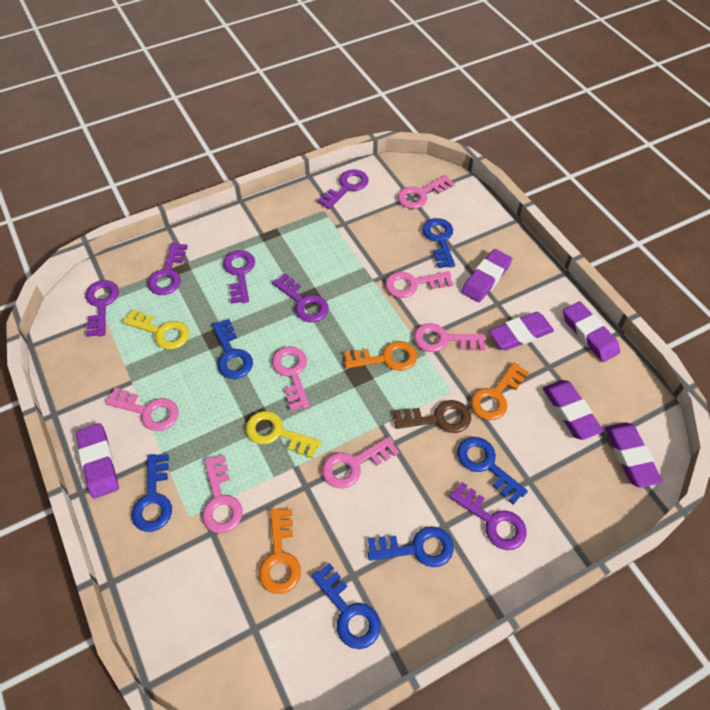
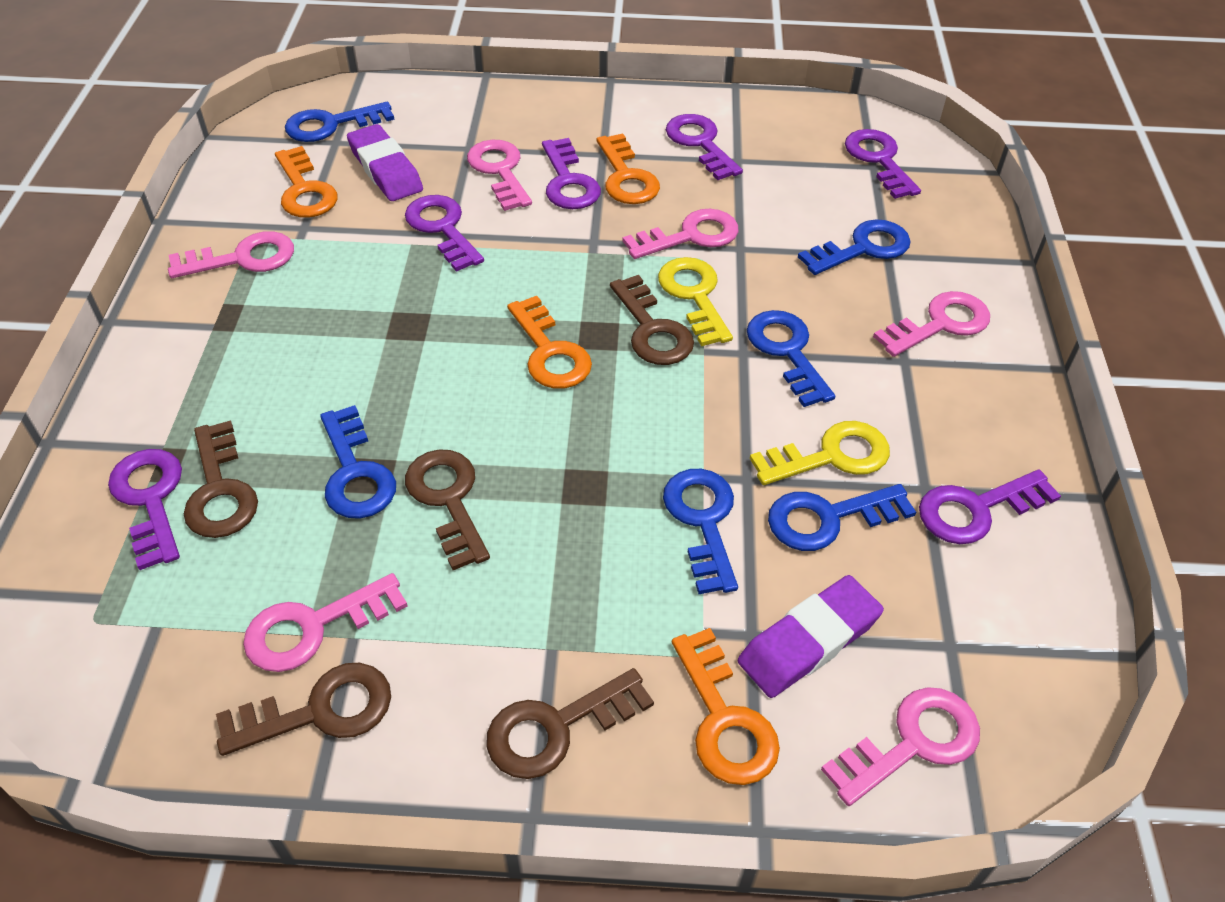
brown key: [394,400,471,433] = 1 -> [184,420,258,538] [216,663,391,756] [405,449,490,570] [486,668,654,779] [610,275,694,365] = 5
orange key: [259,508,301,594] [344,341,417,371] [470,362,529,420] = 3 -> [275,146,338,218] [507,296,592,389] [597,133,660,204] [672,628,780,785] = 4
pink key: [105,388,179,431] [202,455,243,533] [272,346,310,411] [322,436,399,488] [385,271,453,298] [397,175,455,209] [414,323,486,352] = 7 -> [168,231,294,278] [243,573,407,672] [467,140,532,211] [623,209,739,259] [821,687,980,806] [873,291,990,357] = 6
purple eraser: [76,423,119,498] [461,249,512,302] [489,312,554,350] [543,380,603,440] [563,302,620,362] [605,422,663,488] = 6 -> [347,124,423,201] [738,575,884,698] = 2

